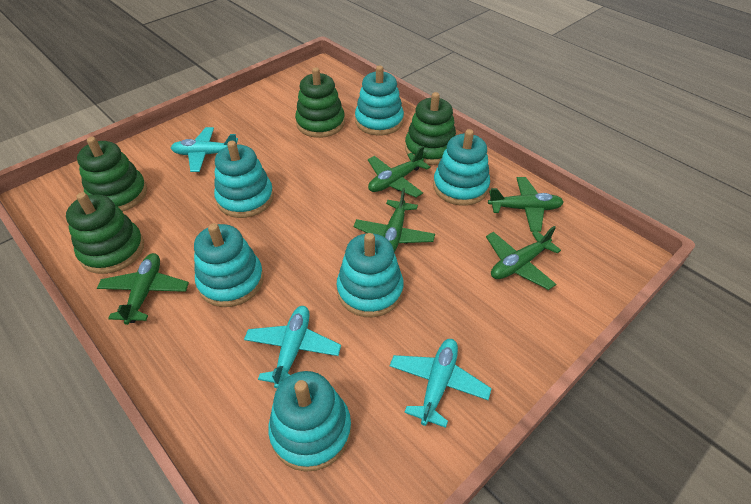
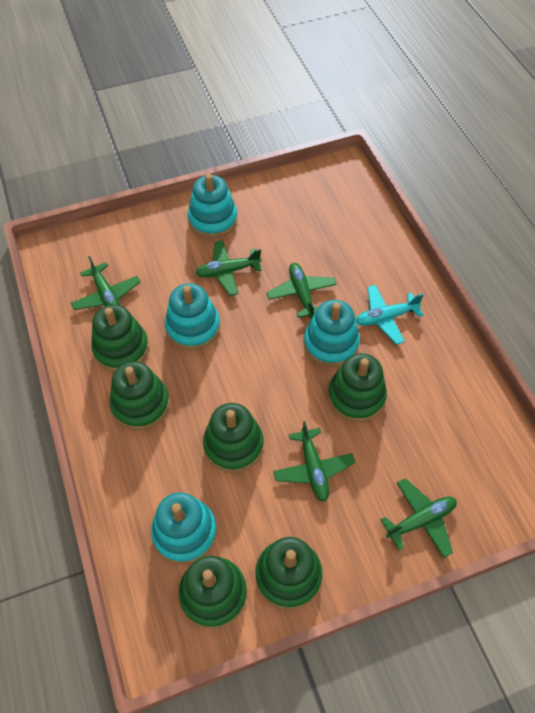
green stacking toy: [66,192,144,274] [77,137,147,212] [295,67,345,138] [405,92,456,165] = 4 -> [91,305,149,372] [110,361,170,430] [179,556,247,629] [203,403,264,473] [255,537,322,610] [328,353,387,422] = 6
turquoise plane: [171,127,238,172] [244,306,341,388] [389,339,492,428] = 3 -> [356,285,424,345] = 1
turquoise stacking toy: [194,223,264,307] [214,141,274,218] [268,371,351,472] [336,233,404,317] [355,65,404,135] [433,129,490,206] = 6 -> [151,492,217,564] [165,283,220,350] [188,174,238,238] [304,300,360,367] = 4

